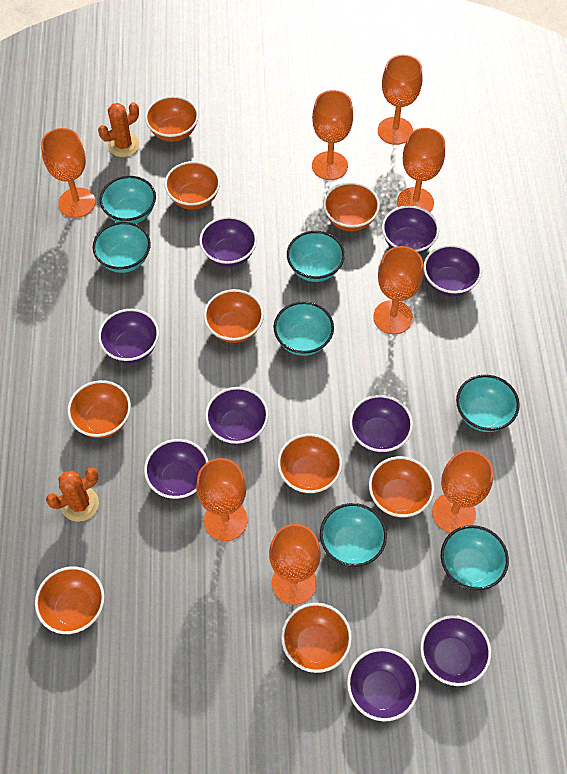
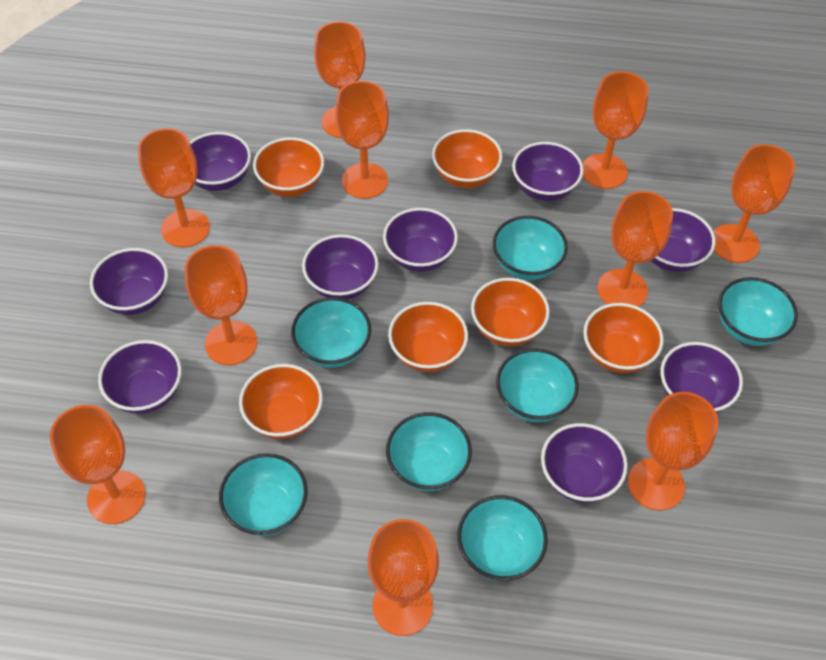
orange bowl: [35,566,105,634] [68,380,131,438] [145,96,199,142] [164,161,220,210] [204,289,264,343] [278,434,342,494] [281,603,352,673] [323,182,380,231] [369,456,435,518] = 9 -> [239,364,323,439] [253,137,324,197] [388,302,468,372] [432,129,503,188] [471,278,550,346] [583,303,664,373] = 6
orange cactus: [46,467,99,522] [98,102,139,157] = 2 -> none = 0
orange goblet: [41,128,96,218] [196,458,248,541] [269,524,321,605] [312,90,353,180] [373,246,423,334] [378,55,422,145] [397,128,445,212] [432,450,493,533] = 8 -> [50,405,146,524] [138,128,210,248] [185,245,257,365] [314,22,366,138] [335,81,389,199] [367,519,439,636] [583,72,649,189] [597,191,673,307] [628,392,718,511] [713,144,795,263] = 10

